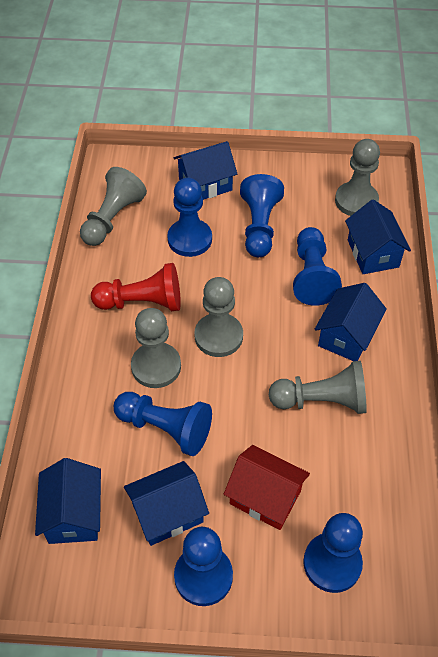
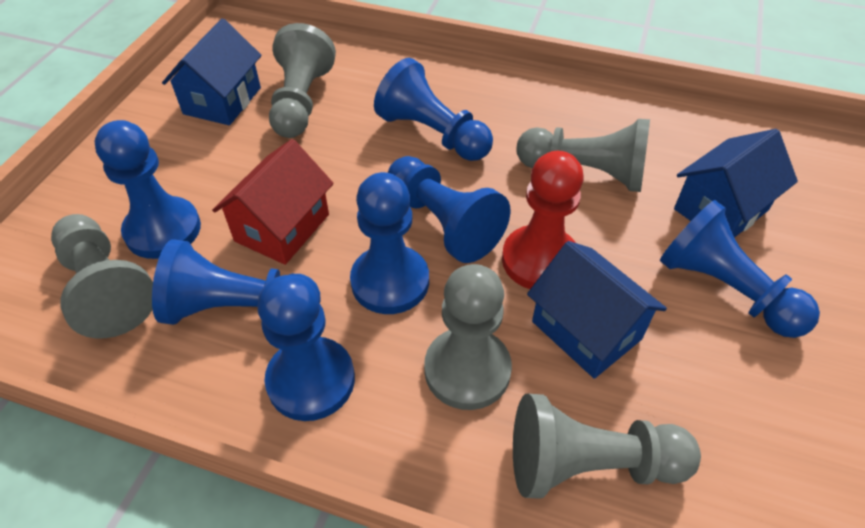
blue house: [35,458,101,544] [124,461,209,546] [174,141,237,200] [315,283,387,361] [345,199,411,274] = 5 -> [162,19,262,125] [527,241,667,379] [674,129,798,238] = 3
blue pawn: [114,392,212,456] [167,178,212,257] [174,527,233,606] [240,174,284,257] [293,227,342,306] [303,513,363,593] = 6 -> [94,120,201,259] [152,239,320,325] [257,275,355,421] [350,172,429,314] [374,58,493,161] [388,156,510,263] [660,200,820,338] = 7

